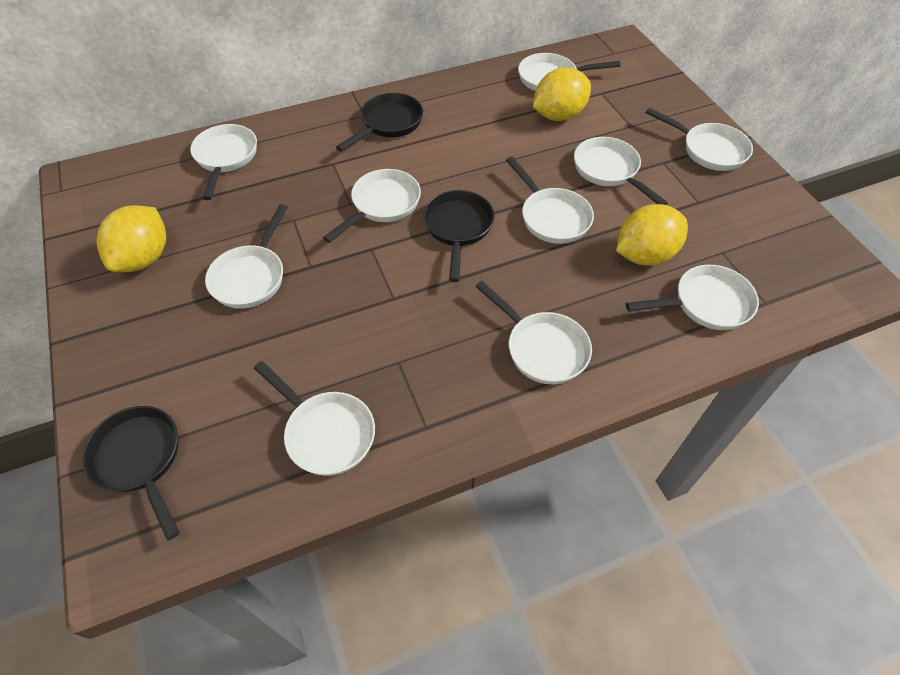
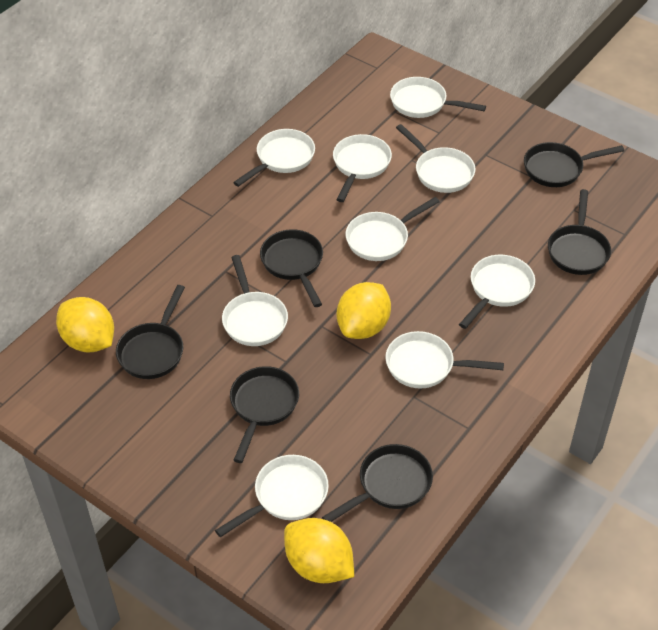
black pan: [82,406,180,540] [336,93,423,151] [423,190,495,282] = 3 -> [116,285,185,379] [230,366,299,463] [260,229,323,307] [322,444,433,522] [524,142,624,187] [548,189,611,275] = 6
white pan: [190,124,257,200] [205,204,288,309] [254,361,375,476] [323,169,421,243] [475,281,592,384] [506,157,594,244] [518,53,621,91] [574,137,668,205] [626,265,759,330] [646,107,753,171] = 10 -> [215,455,329,537] [222,255,288,346] [233,129,315,187] [333,134,392,202] [346,197,439,261] [385,331,504,388] [390,77,486,118] [396,124,476,193] [459,255,535,329] = 9

